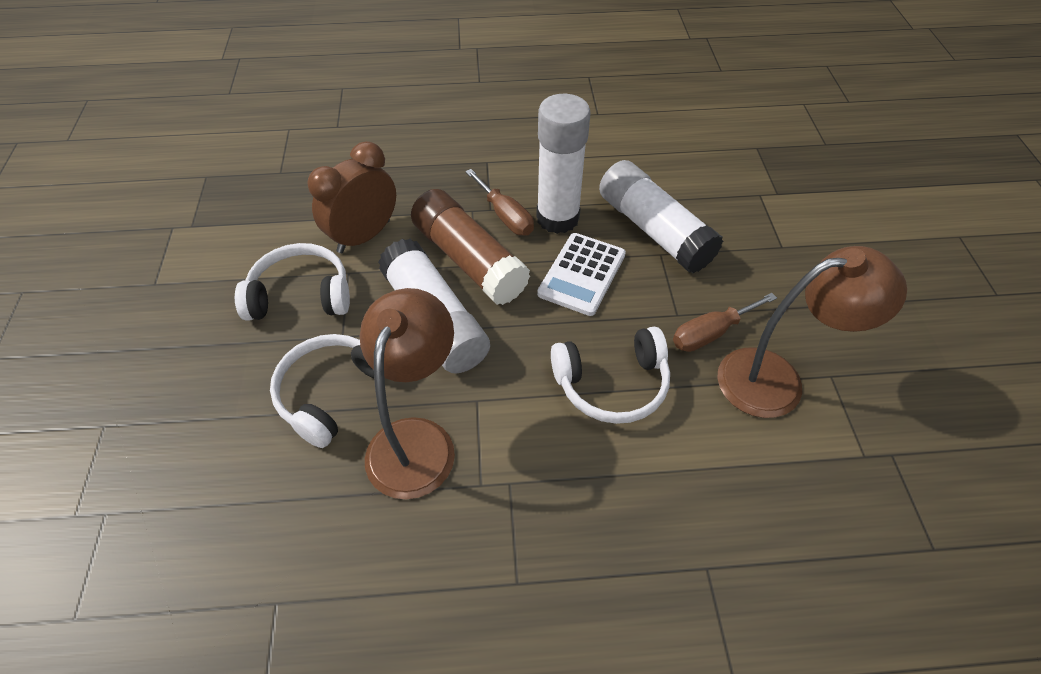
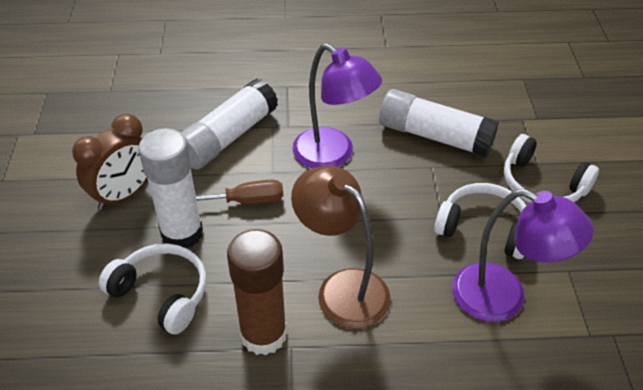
brown lamp: [360,288,455,499] [717,246,907,418] = 2 -> [291,166,391,329] = 1
brown screwdriver: [465,169,534,235] [673,293,777,352] = 2 -> [196,180,283,204] = 1
purple lamp: none = 0 -> [293,43,382,168] [452,189,594,322] = 2
white calculator: [537,233,626,316] = 1 -> none = 0

